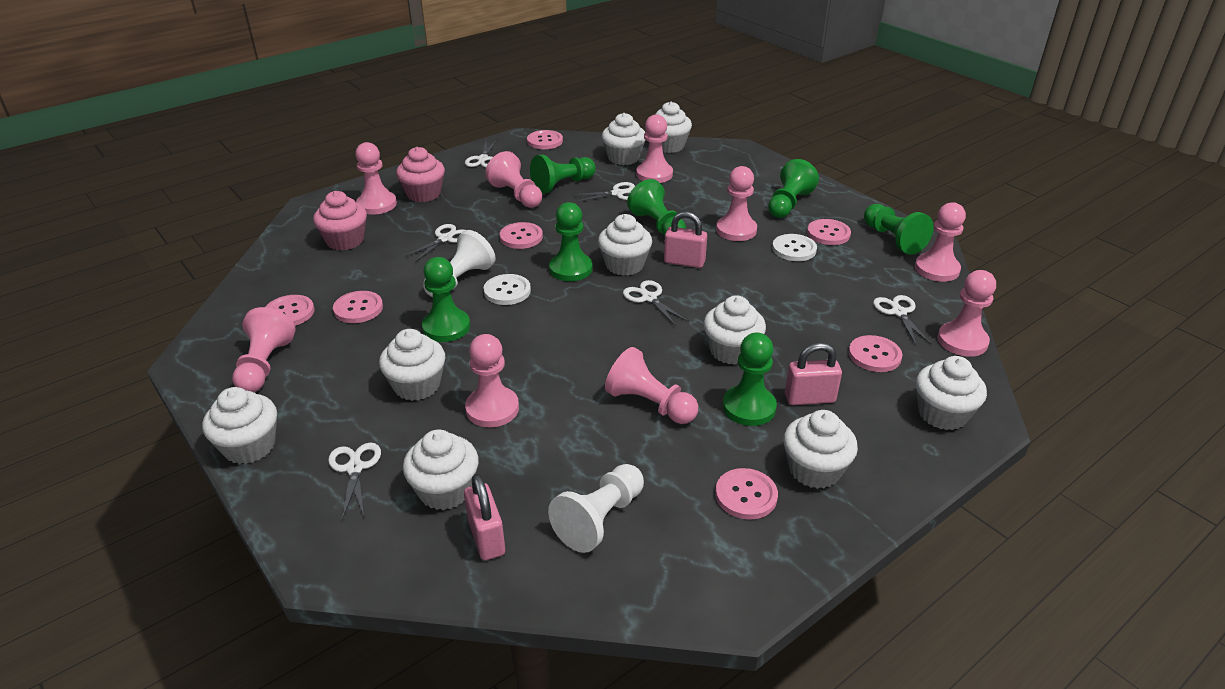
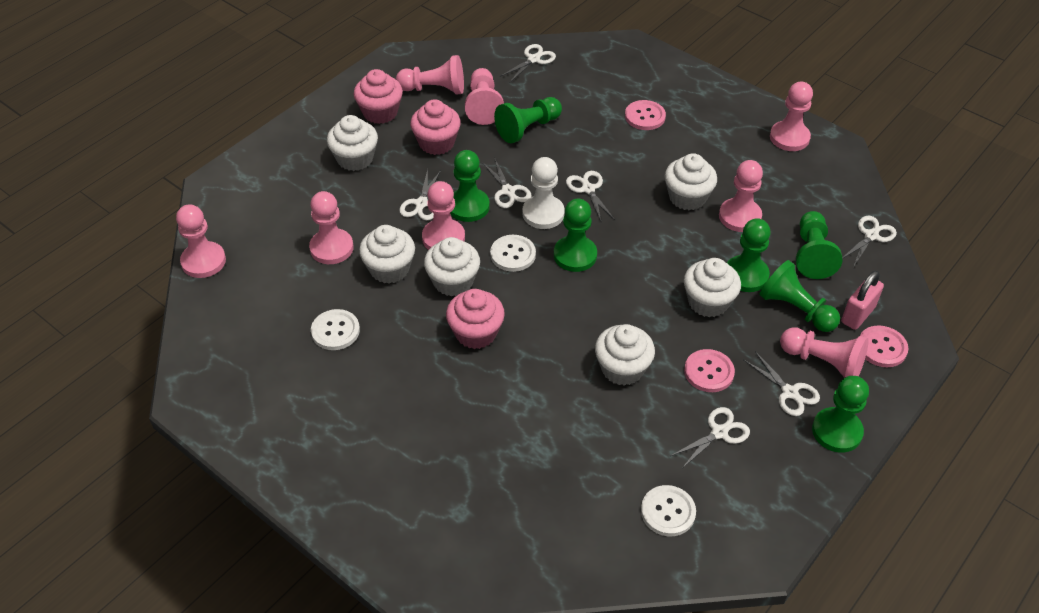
pink button: [265,295,314,326] [333,291,383,323] [500,222,543,249] [527,130,563,149] [715,468,778,520] [807,219,851,245] [849,335,902,372] = 7 -> [625,100,666,130] [684,349,735,392] [860,325,909,367] = 3
pink cupcake: [313,191,367,250] [396,147,445,202] = 2 -> [354,69,403,124] [410,99,461,155] [446,289,505,349] = 3
pink padlock: [464,474,505,560] [664,211,707,268] [785,342,842,405] = 3 -> [841,270,884,330] = 1
pink pawn: [232,307,296,392] [355,142,397,215] [465,334,519,428] [485,151,542,208] [605,347,698,424] [636,114,673,183] [716,166,757,241] [915,202,966,282] [937,270,996,357] = 9 -> [176,204,226,278] [309,191,354,264] [396,55,464,95] [422,181,465,250] [465,68,504,125] [719,160,763,232] [770,81,813,151] [780,327,869,378] = 8
white button: [484,274,531,305] [772,234,817,261] = 2 -> [311,309,360,350] [490,235,536,272] [641,485,696,536] = 3
white cupcake: [202,387,277,464] [379,329,445,401] [403,429,479,510] [598,214,652,276] [602,113,645,165] [656,102,692,153] [703,295,766,365] [783,410,858,489] [916,356,987,430] = 9 -> [327,115,378,171] [359,225,415,283] [424,237,480,297] [595,324,655,386] [664,153,717,210] [684,258,741,317] = 6
white pawn: [423,230,495,297] [548,464,644,553] = 2 -> [522,157,565,229] = 1
white scissors: [328,443,381,520] [404,224,465,262] [465,139,498,167] [573,182,635,202] [623,280,689,326] [873,295,932,345] = 6 -> [399,169,441,220] [482,159,532,208] [500,44,556,82] [566,171,615,223] [671,407,750,467] [743,351,820,416] [842,216,897,266] = 7

